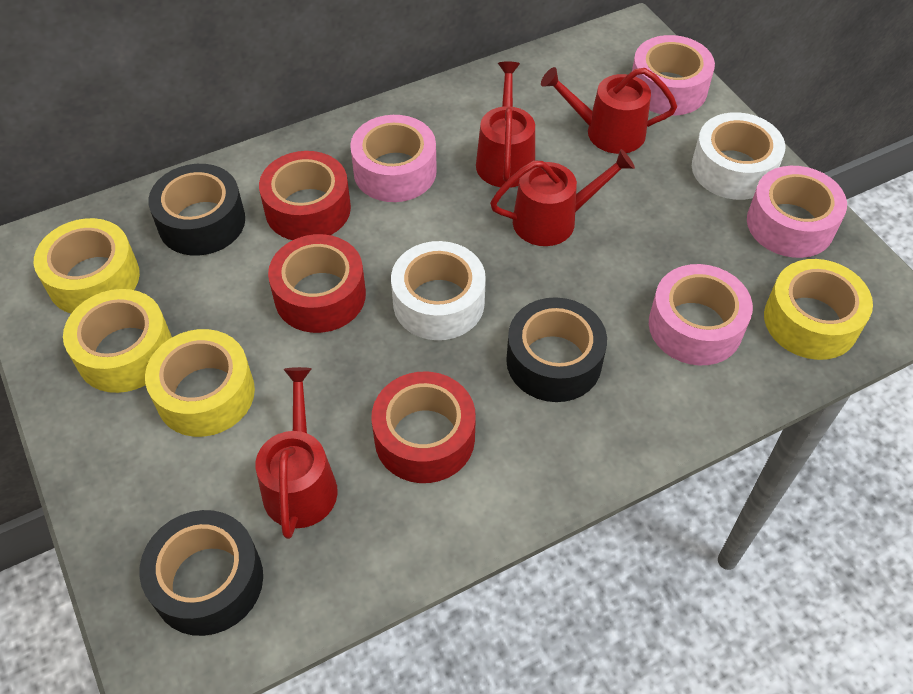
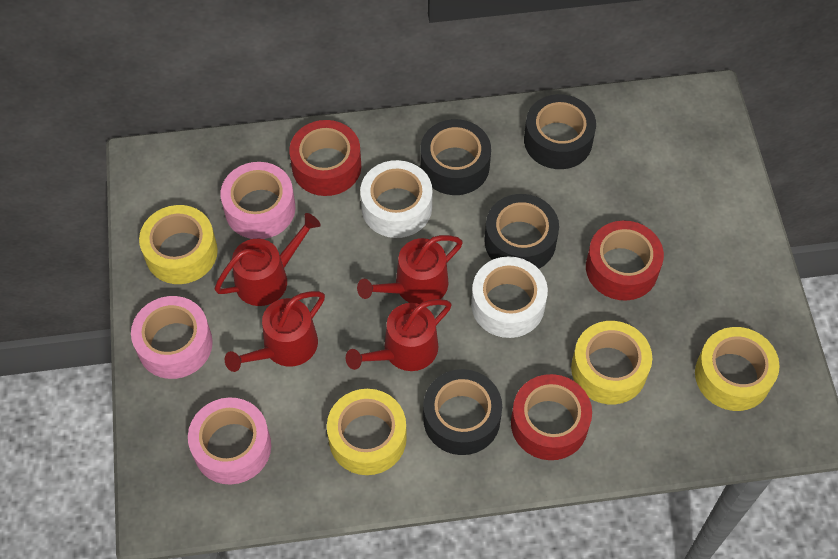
black tape: [139,510,263,636] [148,164,245,256] [506,297,607,402] = 3 -> [420,119,491,195] [423,369,502,455] [484,194,559,269] [524,94,596,169] = 4
pink tape: [350,115,437,202] [632,35,715,115] [649,264,753,365] [747,166,847,258] = 4 -> [131,296,213,379] [188,397,271,485] [221,162,295,239] = 3

